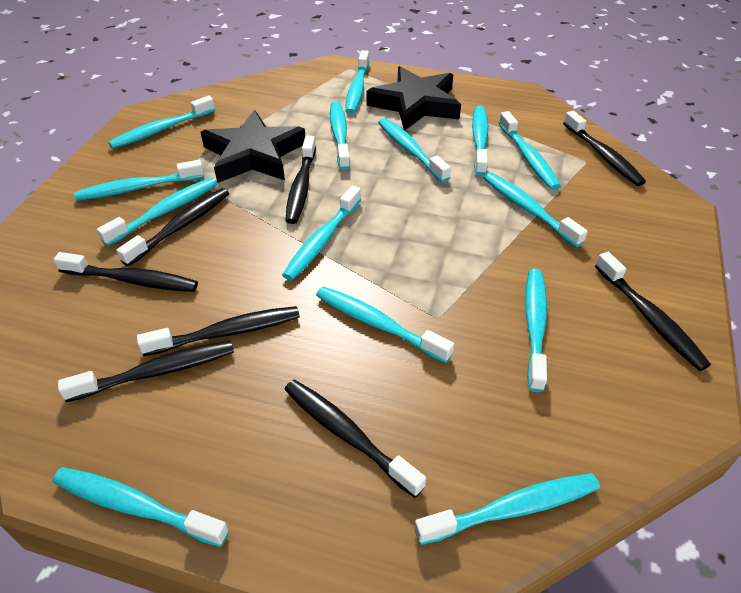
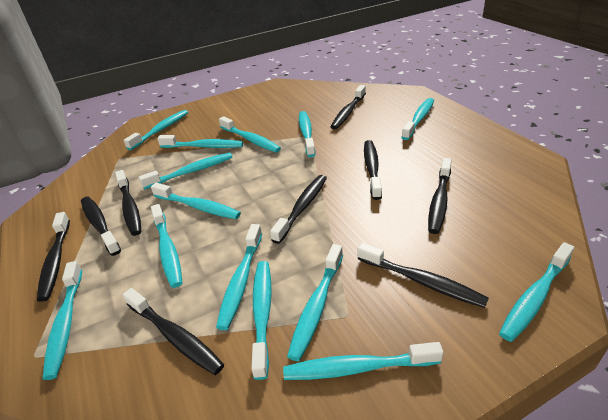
black star: [201,110,305,183] [367,66,461,131] = 2 -> none = 0
black toothbrush: [53,252,198,292] [58,340,234,402] [117,188,229,266] [137,306,300,356] [284,379,426,498] [285,136,316,224] [563,111,646,186] [595,252,711,371] = 8 -> [37,212,70,302] [81,197,121,256] [115,170,141,236] [123,288,224,375] [270,175,327,244] [331,85,366,129] [358,243,489,308] [364,140,382,200] [428,158,452,234] = 9

